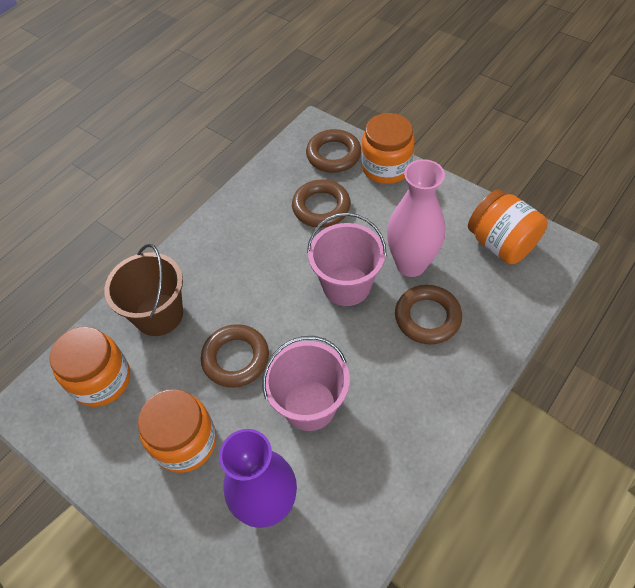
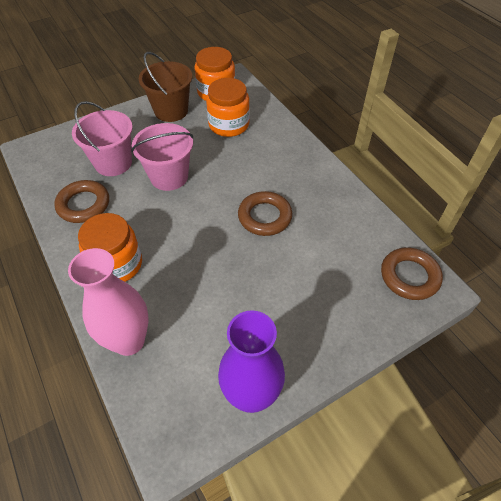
brown ring: [201,324,269,387] [292,180,351,228] [306,129,361,173] [395,285,462,344] = 4 -> [54,180,109,223] [238,191,292,236] [381,247,443,300] = 3
orange jar: [49,327,130,407] [138,389,216,473] [361,113,415,184] [468,190,548,265] = 4 -> [78,213,142,282] [194,47,235,101] [206,78,250,137] = 3

